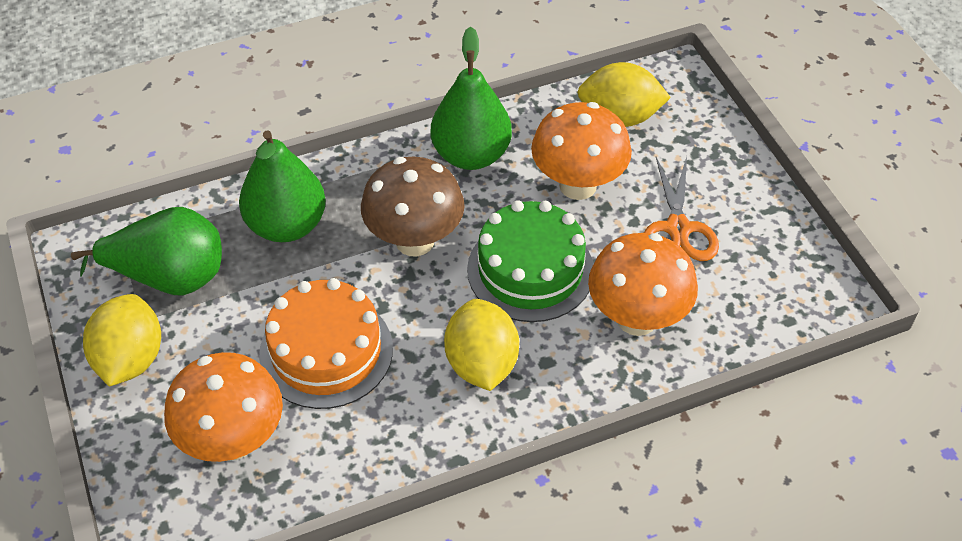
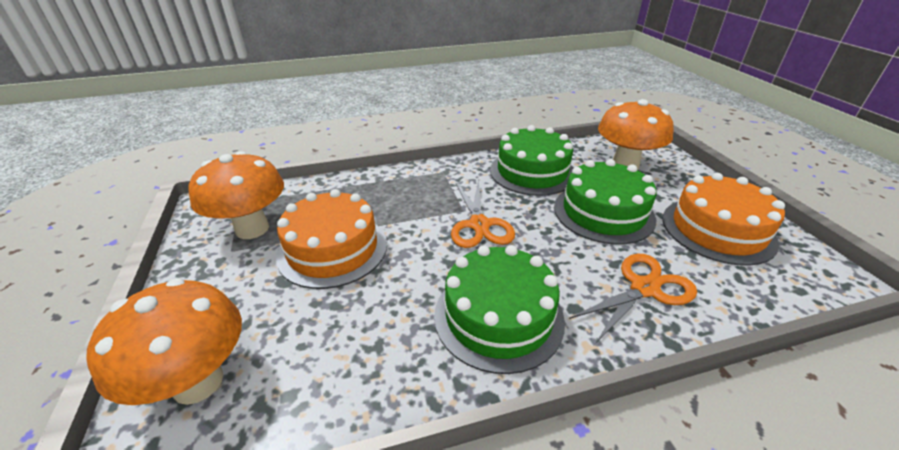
brown mushroom: [361,156,465,256] = 1 -> none = 0
green cake: [467,200,593,322] = 1 -> [434,245,565,374] [490,125,573,196] [554,159,656,245] = 3
green pear: [71,207,222,295] [239,130,326,242] [431,27,512,170] = 3 -> none = 0
orange cake: [259,278,393,409] = 1 -> [276,189,387,289] [662,173,785,266] = 2
orange scissors: [644,156,719,261] = 1 -> [451,180,515,248] [569,254,697,343] = 2
yellow lemon: [83,294,161,387] [444,299,519,391] [577,62,671,127] = 3 -> none = 0

